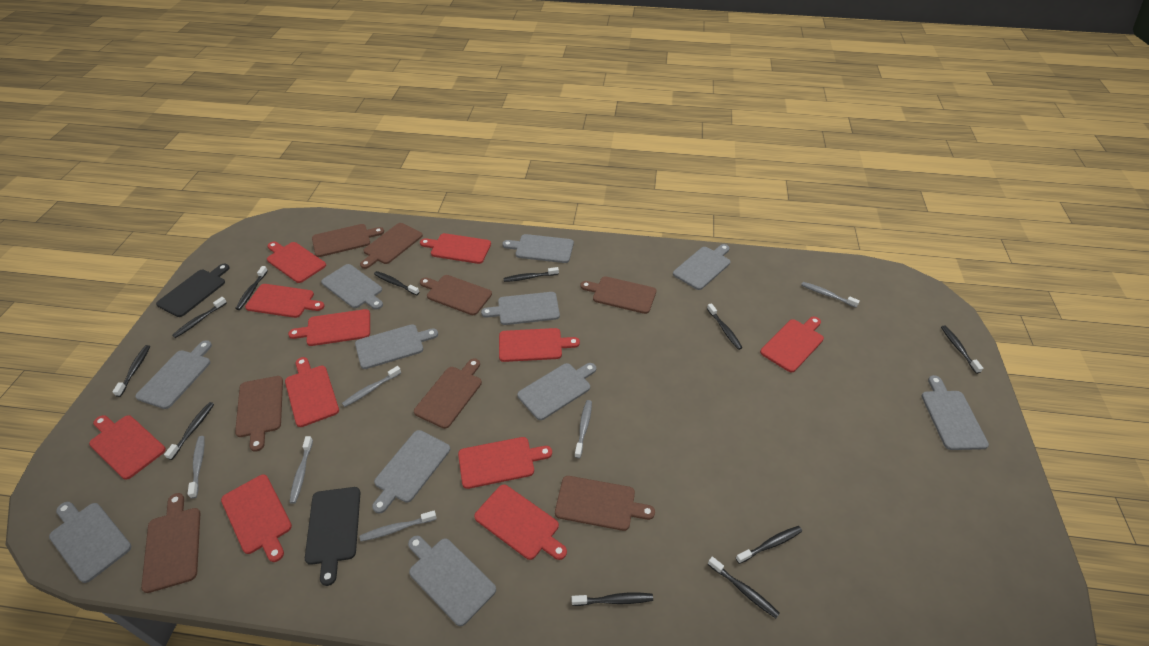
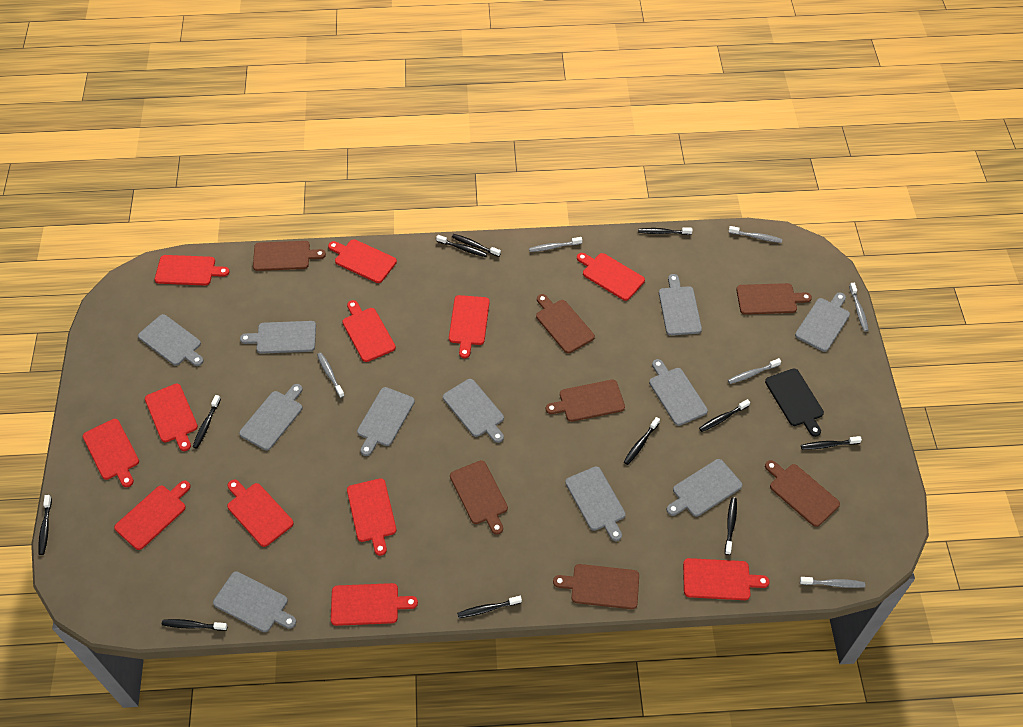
black cutting board: [156,264,230,317] [305,487,360,586] = 2 -> [765,369,824,437] = 1
brown cutting board: [141,493,200,593] [235,376,283,452] [312,224,384,257] [360,223,423,269] [414,358,482,429] [420,275,492,315] [555,476,655,531] [580,276,656,314] = 8 -> [253,241,326,271] [450,460,508,535] [536,294,595,353] [546,380,625,422] [553,564,639,609] [736,283,812,315] [765,460,840,527] = 7
red cutting board: [89,415,166,480] [221,475,292,562] [245,284,325,318] [267,242,326,283] [285,357,339,427] [288,309,370,346] [420,233,491,264] [458,437,552,489] [474,484,567,560] [499,328,580,362] [760,316,824,372] = 11 -> [83,419,139,487] [114,481,191,550] [145,383,198,451] [155,255,230,285] [227,479,294,547] [328,239,397,283] [331,583,418,626] [342,300,396,362] [347,478,396,556] [449,295,490,358] [577,253,645,301] [683,558,770,600] = 12

